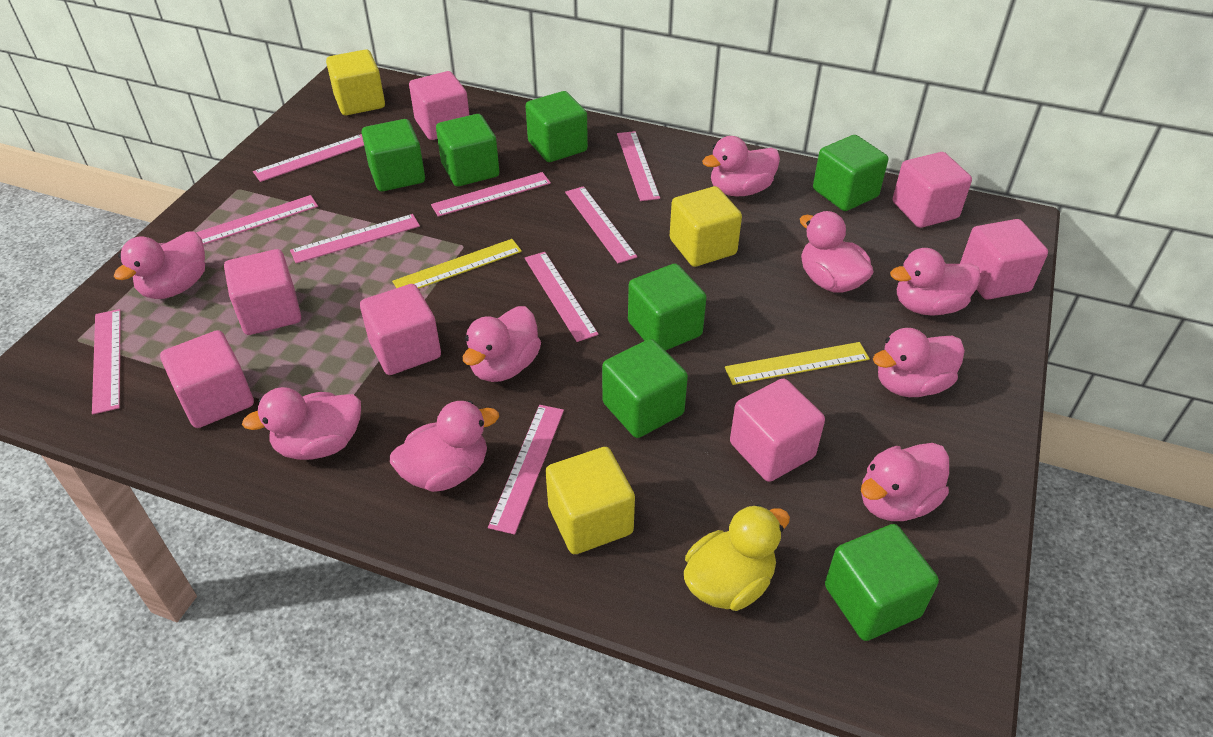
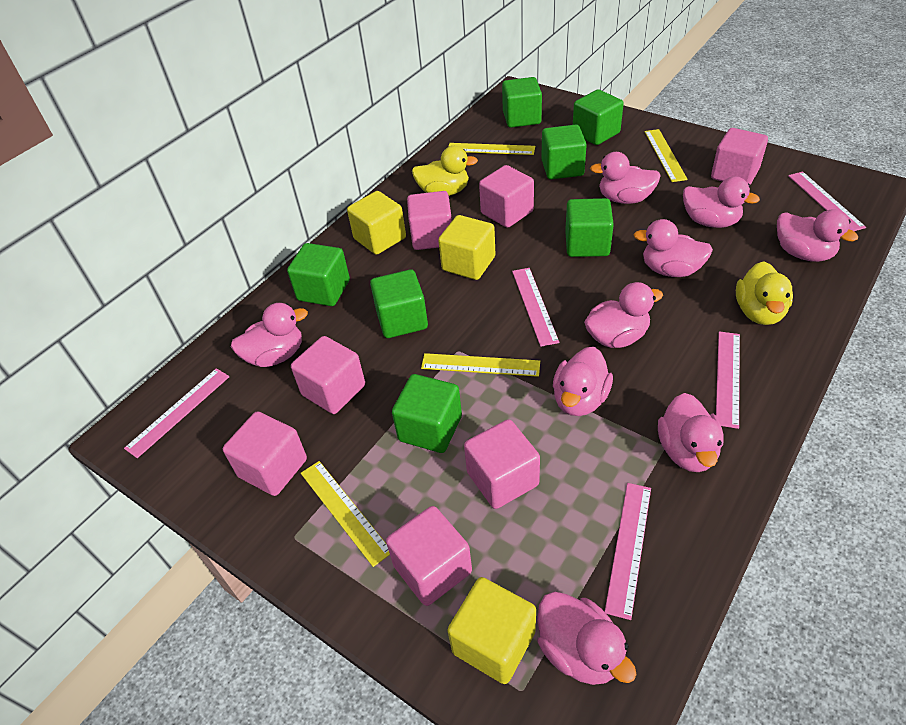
pink ruler: [92,309,121,414] [196,195,318,245] [253,134,364,182] [290,214,420,263] [431,172,551,217] [488,405,564,535] [525,252,599,342] [565,186,637,263] [617,131,660,201] = 9 -> [124,368,230,458] [512,268,560,347] [605,483,651,620] [716,331,740,429] [788,171,866,231] = 5
yellow duck: [684,505,790,611] = 1 -> [412,146,478,196] [736,261,793,325] = 2
yellow ruler: [392,239,522,289] [725,342,870,385] = 2 -> [301,461,390,567] [421,353,540,377] [448,143,535,155] [645,129,688,182] = 4

